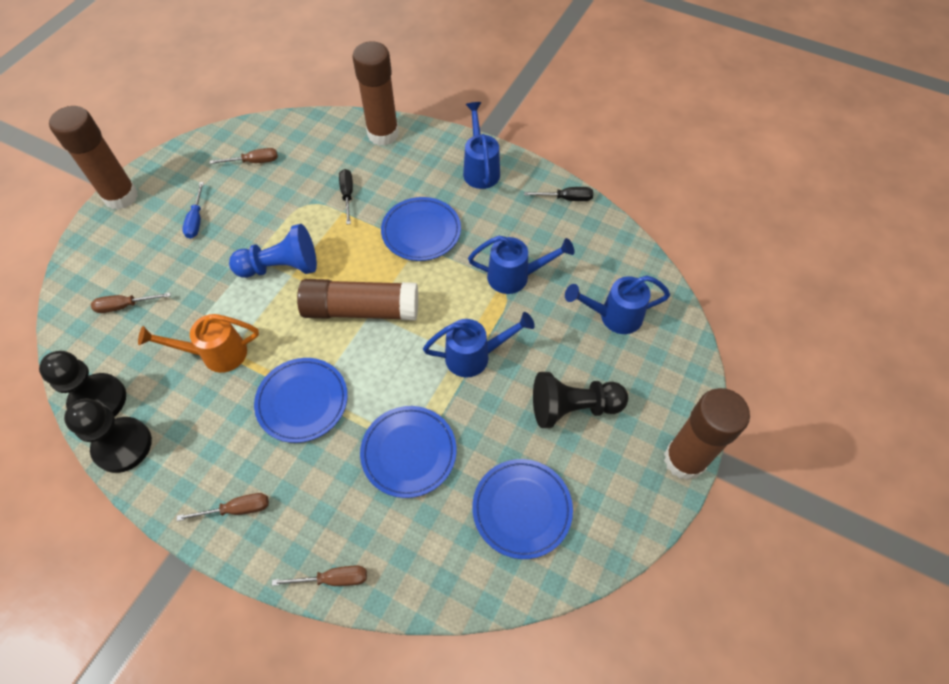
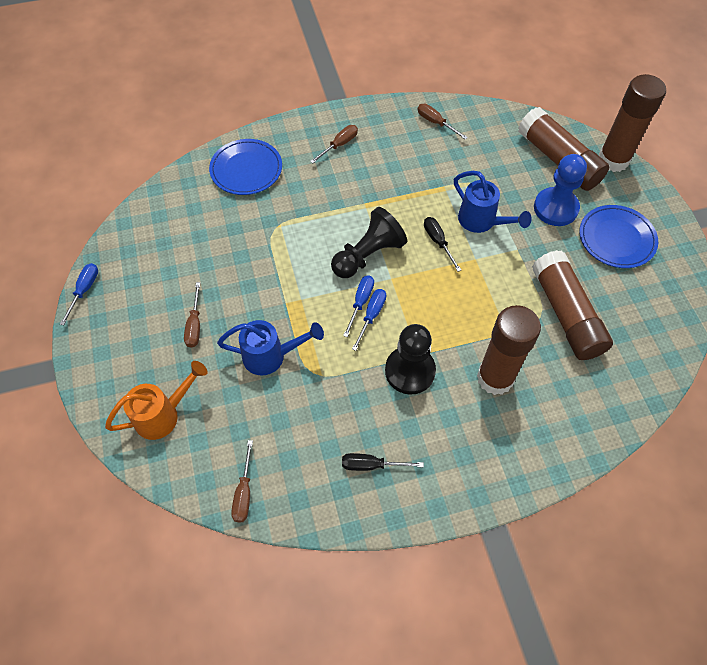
black pawn: [39,351,126,417] [64,399,152,473] [533,372,628,428] = 3 -> [331,207,407,278] [385,324,436,395] = 2
blue plate: [254,358,348,443] [360,406,457,498] [381,197,461,261] [472,459,573,559] = 4 -> [209,139,282,195] [580,205,658,268] = 2
blue screwdriver: [182,182,204,239] = 1 -> [60,263,98,325] [343,276,374,337] [352,289,387,351] = 3
blue watering can: [423,312,535,378] [463,102,500,189] [468,236,574,294] [565,276,670,334] = 4 -> [217,320,324,375] [454,171,532,233] = 2

